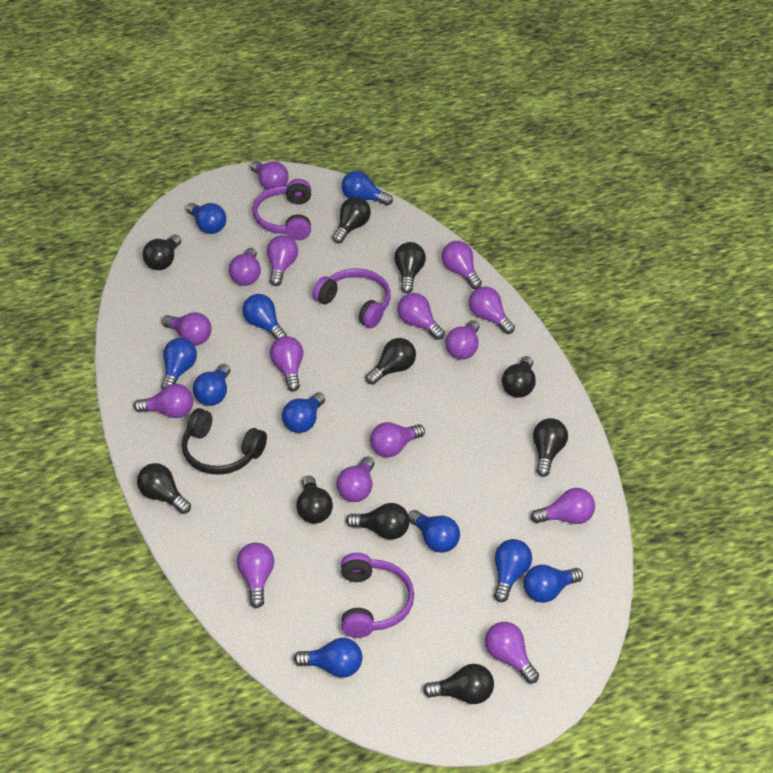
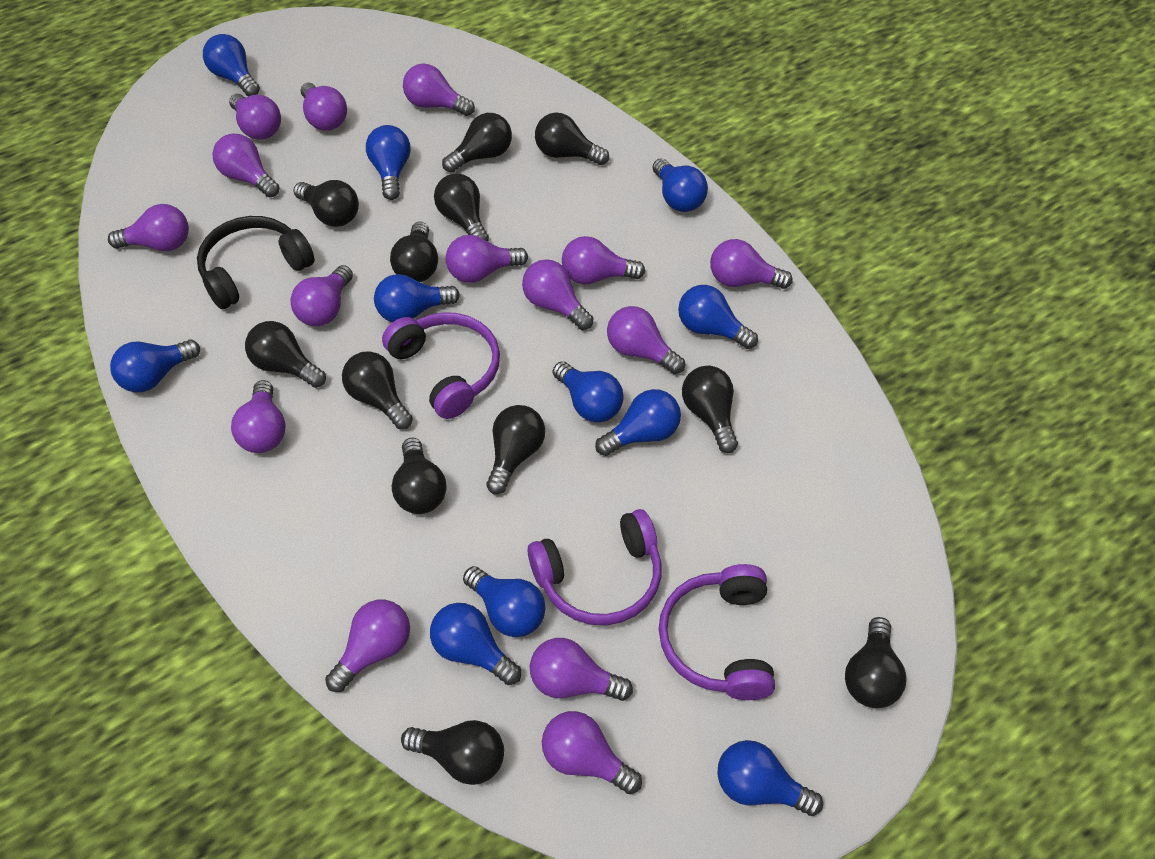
black light bulb: [137,463,191,514] [142,235,181,270] [296,475,333,524] [332,197,371,243] [346,503,410,540] [366,338,416,385] [394,242,426,294] [423,664,494,704] [502,356,536,398] [533,418,568,477] = 10 -> [245,321,326,388] [293,180,359,227] [342,351,413,429] [390,222,438,282] [392,438,447,514] [401,720,504,785] [434,174,489,242] [442,113,512,173] [486,405,545,494] [535,113,609,165] [682,366,738,453] [845,617,907,708] = 12
blue light bulb: [161,338,197,390] [186,203,226,234] [193,364,230,406] [242,294,287,340] [282,392,325,433] [294,638,362,678] [342,171,393,206] [409,510,460,553] [494,539,532,602] [524,565,583,603] = 10 -> [110,340,200,392] [203,34,260,96] [366,125,411,200] [374,274,460,322] [430,603,521,685] [463,566,546,637] [553,361,624,423] [595,389,681,456] [652,158,708,212] [678,285,758,349] [717,740,823,816] = 11

